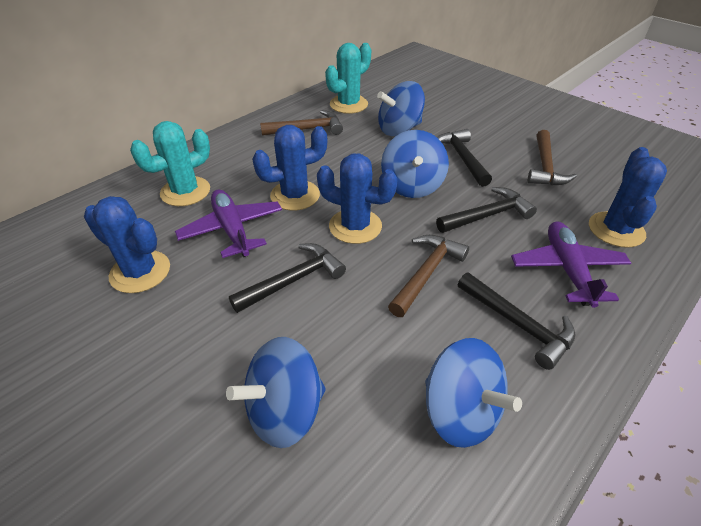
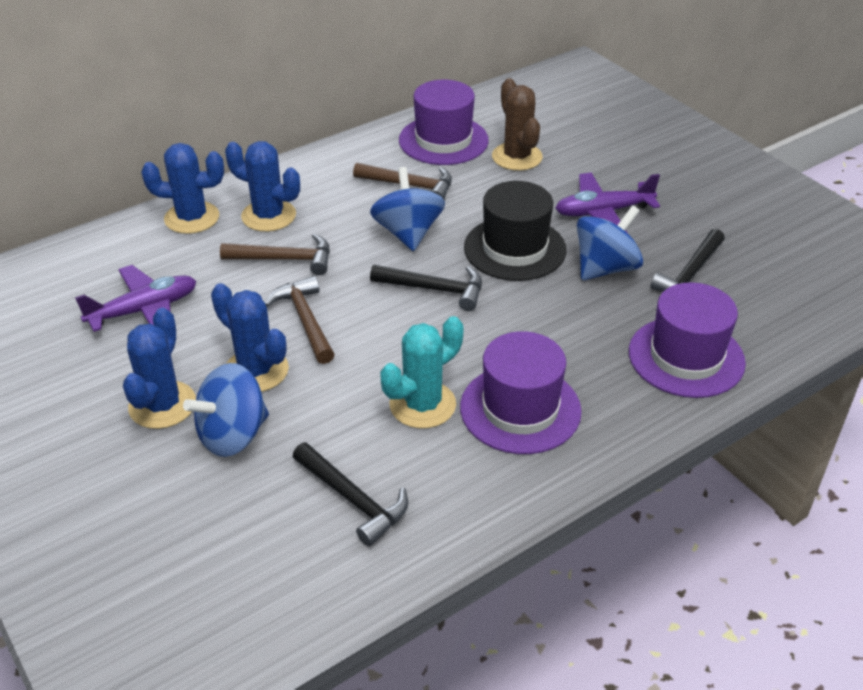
black hammer: [229,243,346,313] [436,187,537,233] [437,129,492,187] [458,272,576,370] = 4 -> [293,442,408,546] [370,265,482,311] [651,229,725,292] = 3
black hat: none = 0 -> [464,181,567,281] = 1
blue spinning top: [226,337,326,448] [377,81,425,136] [381,130,449,198] [425,338,522,448] = 4 -> [183,363,269,457] [370,167,445,251] [577,205,643,280] = 3
brown cactus: none = 0 -> [492,78,543,171] = 1
purple hat: none = 0 -> [399,80,489,165] [460,331,582,454] [629,282,746,398] = 3
turquoise cactus: [130,121,210,206] [325,43,371,114] = 2 -> [380,316,464,429] = 1

